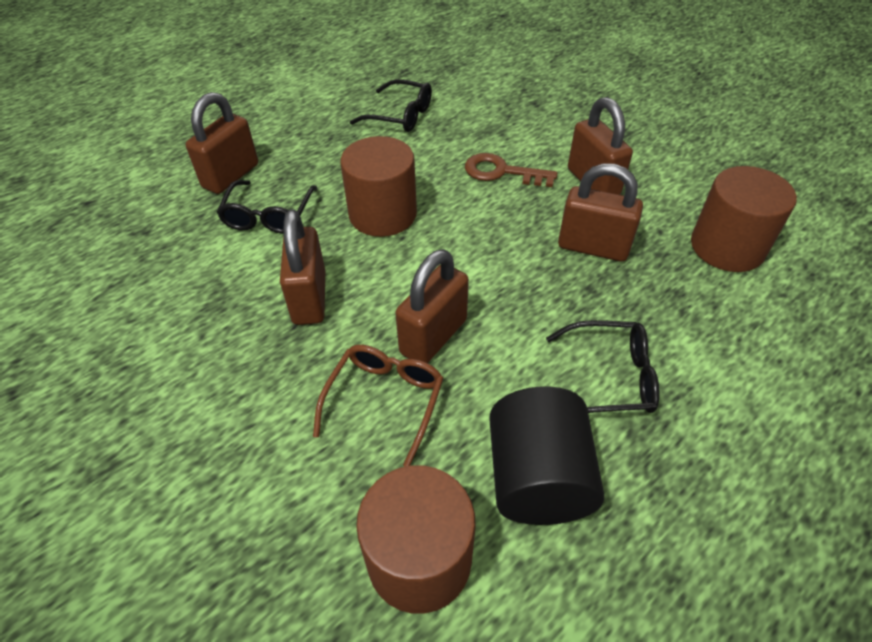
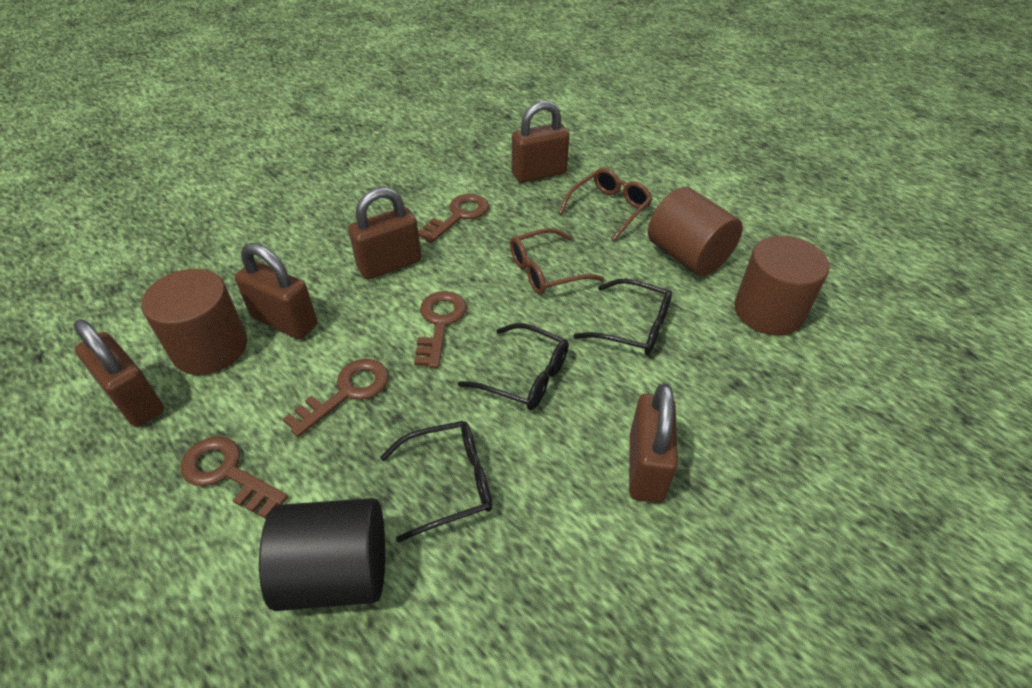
brown glasses: [313,345,444,467] = 1 -> [510,228,604,295] [559,168,652,241] = 2
brown key: [465,153,557,187] = 1 -> [181,436,288,519] [283,359,389,437] [414,291,467,368] [418,194,489,243] = 4

